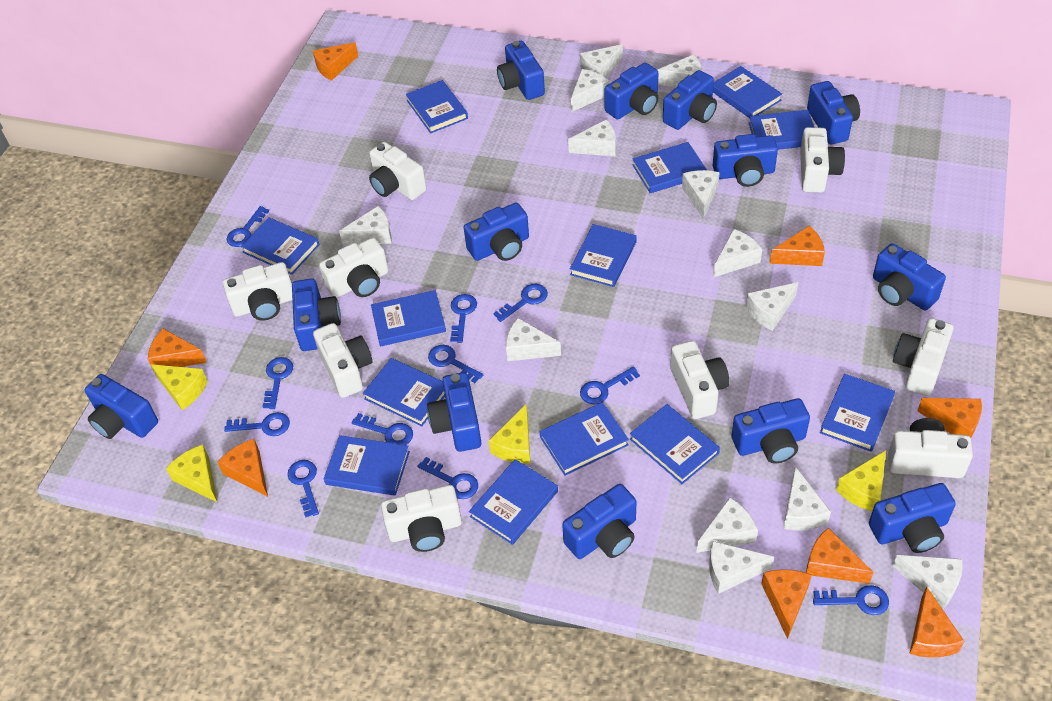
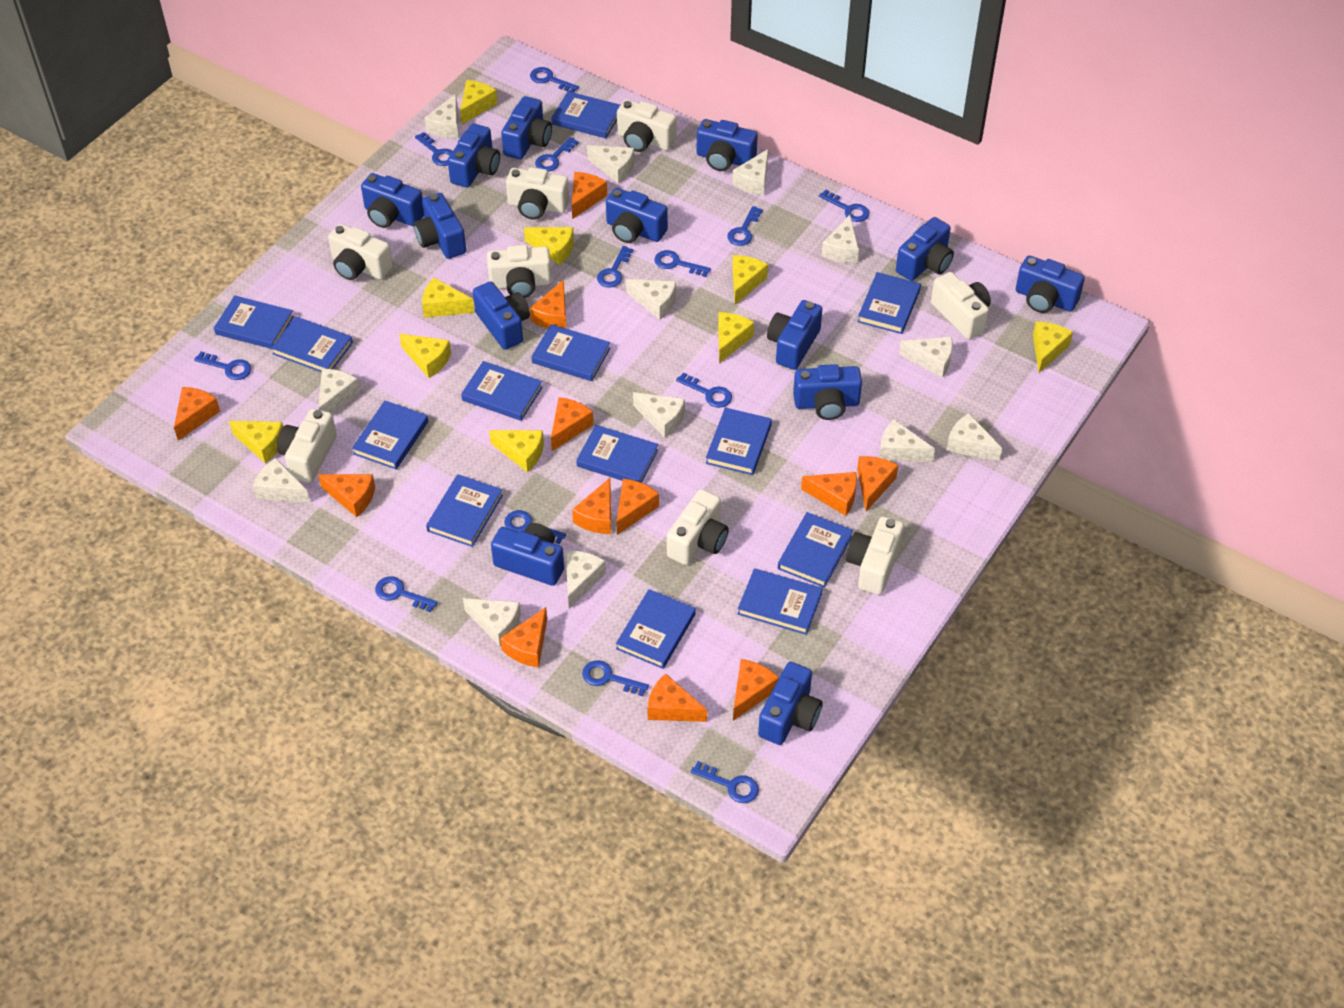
blue key: [224,412,290,436] [227,206,269,247] [262,357,293,409] [288,460,319,517] [351,413,413,445] [418,457,478,499] [428,345,483,383] [450,294,477,343] [494,284,548,322] [580,366,640,404] [813,585,889,615] = 11 -> [194,352,252,380] [375,576,438,612] [415,132,453,166] [504,510,566,544] [530,67,579,92] [535,137,579,172] [582,660,649,696] [597,246,633,288] [654,250,711,277] [676,372,732,408] [691,761,759,803] [727,206,763,246] [819,190,869,222] = 13
orange cheese: [148,329,207,369] [218,439,268,497] [313,42,358,81] [761,569,812,639] [770,226,825,266] [806,528,874,584] [909,586,965,657] [917,398,982,438] = 8 -> [174,387,220,441] [318,474,375,517] [500,607,547,667] [530,279,566,328] [551,397,594,451] [572,172,607,219] [572,478,611,534] [616,479,659,535] [648,673,707,722] [733,659,779,721] [801,472,857,516] [857,456,898,512] = 12
white camera: [223,262,292,321] [313,323,372,398] [319,238,388,298] [369,142,426,200] [381,485,462,552] [670,341,729,419] [800,127,845,193] [888,418,973,478] [893,318,953,396] = 9 -> [277,408,337,483] [328,224,393,280] [487,245,552,298] [506,167,569,220] [617,99,676,152] [667,489,729,565] [846,516,904,595] [931,272,991,339] = 8
yellow cheese: [151,364,208,410] [166,445,217,502] [488,404,530,464] [836,450,886,511] = 4 -> [229,421,283,464] [399,334,451,378] [422,278,475,318] [460,80,498,124] [489,430,544,473] [524,227,574,265] [718,312,754,364] [732,255,768,305] [1033,321,1073,373] = 9

